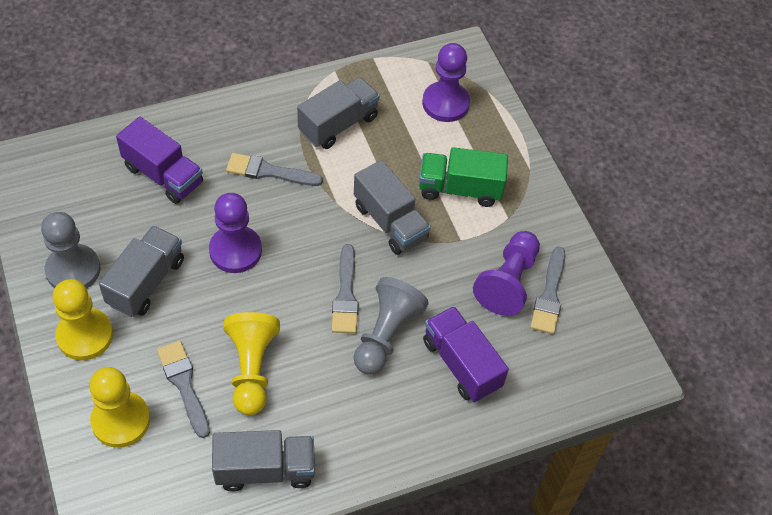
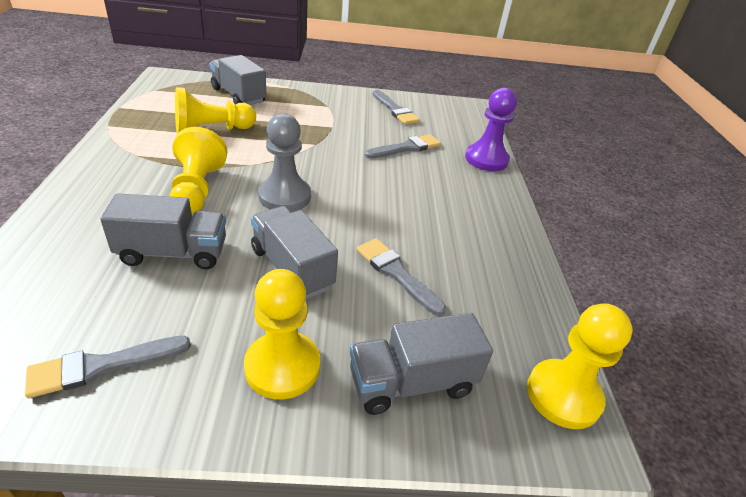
green truck: [419,147,508,207] = 1 -> none = 0
grey pawn: [41,212,101,288] [353,277,429,374] = 2 -> [258,113,311,212] = 1
purple pawn: [209,193,262,273] [422,43,470,122] [473,231,540,316] = 3 -> [465,88,517,171] = 1
purple truck: [116,117,203,204] [423,306,509,402] = 2 -> none = 0
yellow pawn: [53,279,113,361] [89,367,150,448] [223,312,280,415] = 3 -> [170,127,228,214] [175,87,256,134] [244,269,320,400] [527,303,633,429] = 4

